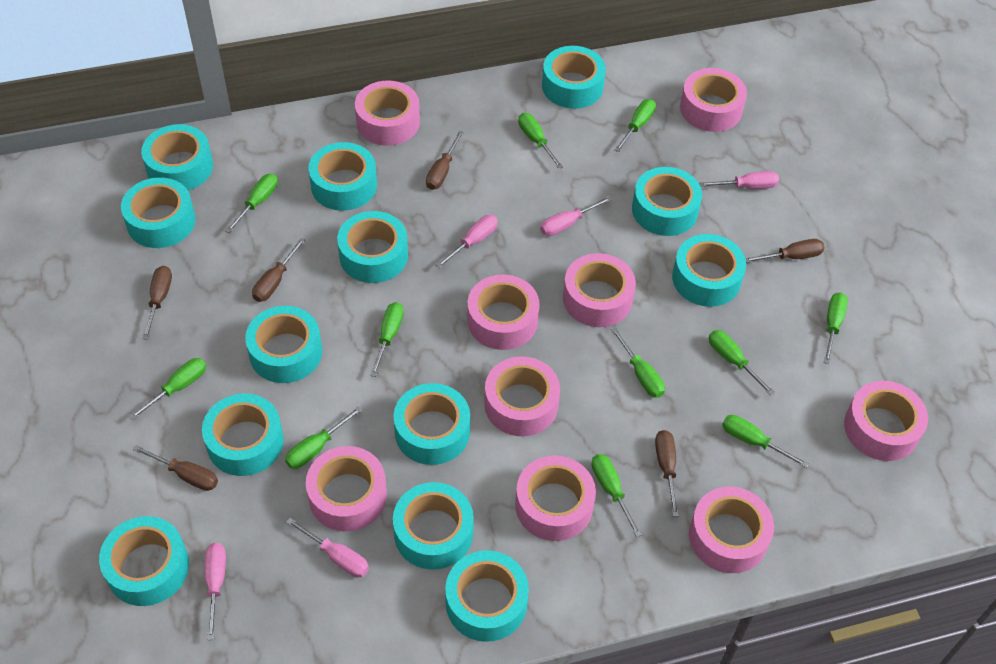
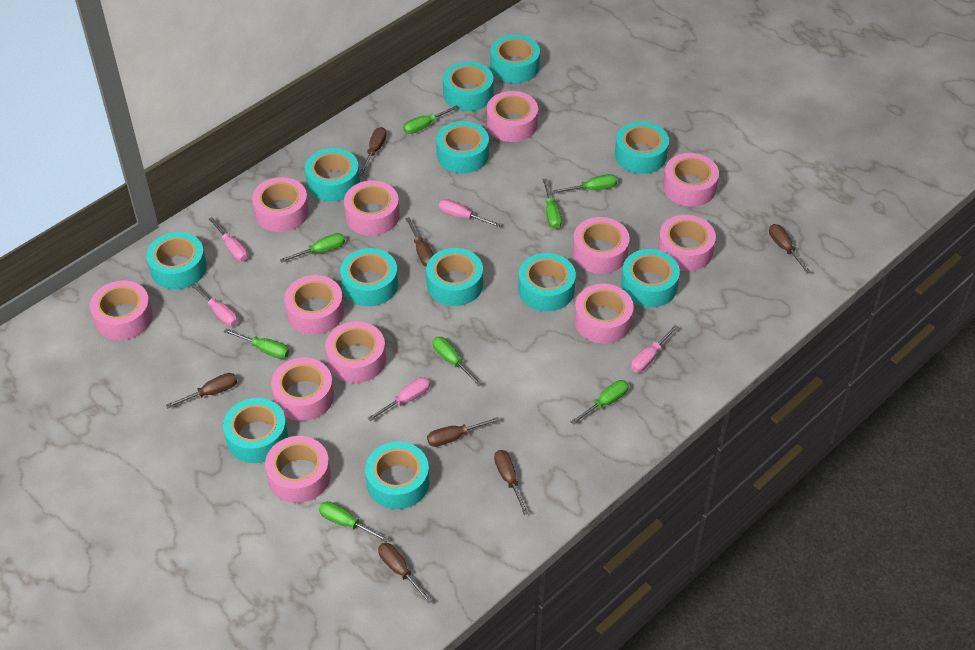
brown screwdriver: [133,445,218,491] [142,266,172,340] [252,238,305,302] [426,131,464,190] [655,430,679,517] [745,239,825,263] = 6 -> [166,373,237,408] [360,127,387,174] [378,543,432,604] [405,217,434,266] [427,417,500,447] [494,450,529,515] [769,224,811,274] = 7
green screwdriver: [129,358,206,420] [225,174,278,233] [285,406,362,469] [370,302,404,377] [518,113,563,169] [592,454,642,537] [611,327,665,398] [615,99,656,152] [709,330,775,396] [722,415,809,468] [824,292,848,364] = 11 -> [224,329,289,359] [280,233,345,263] [319,501,389,542] [403,105,459,134] [432,337,482,386] [542,179,562,229] [553,174,617,194] [570,380,629,425] = 8
pink tape: [306,446,387,531] [355,80,420,146] [467,274,540,350] [484,356,560,436] [515,455,596,541] [563,253,636,327] [680,68,747,132] [689,487,774,573] [844,381,928,461] = 9 -> [90,280,153,340] [252,177,309,232] [265,436,331,503] [271,358,334,421] [284,275,344,335] [325,321,386,383] [344,181,400,236] [487,91,538,142] [573,217,630,274] [574,284,634,344] [658,215,716,271] [663,153,719,207] = 12
turquoise tape: [99,516,189,606] [121,177,195,248] [141,124,213,190] [202,394,284,476] [245,306,322,383] [308,142,377,211] [337,211,408,283] [393,482,474,570] [394,383,470,465] [445,550,529,642] [542,46,606,109] [632,167,702,236] [672,234,746,307] = 13 -> [146,232,207,289] [223,398,288,463] [305,148,360,202] [340,248,398,306] [365,442,429,509] [426,248,483,306] [436,121,489,174] [443,61,493,111] [490,35,540,83] [518,253,576,311] [615,121,669,174] [621,249,680,307] = 12

